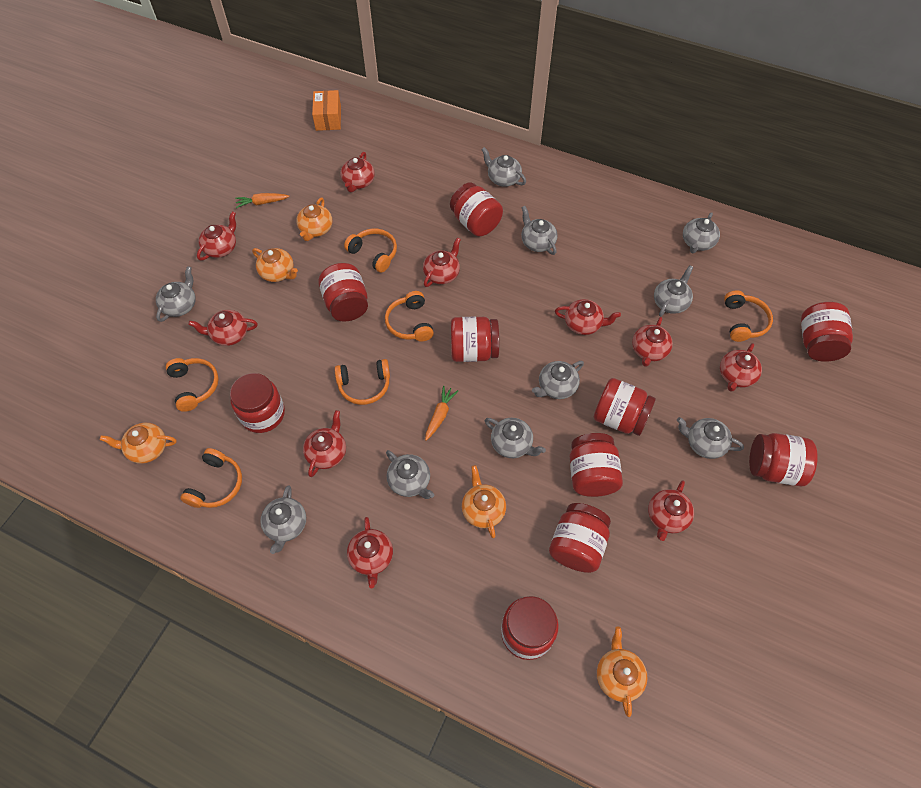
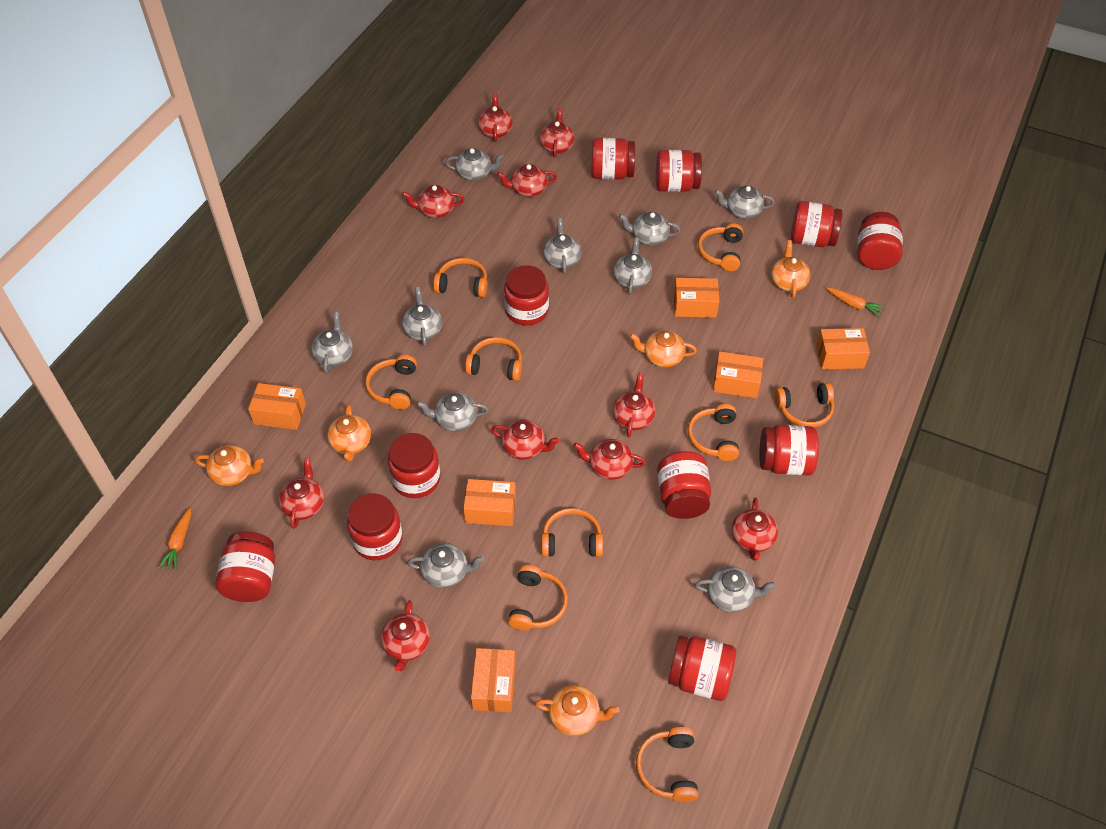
orange box: [312,90,341,131] = 1 -> [248,383,306,430] [463,479,516,526] [471,648,515,712] [674,278,719,318] [713,351,763,398] [816,328,870,370] = 6
orange headphones: [166,358,219,412] [180,448,242,508] [335,359,390,405] [344,228,397,273] [385,291,434,342] [724,290,773,342] = 6 -> [366,355,417,409] [433,258,487,297] [465,337,522,381] [508,565,568,631] [541,508,603,557] [636,727,698,802] [688,404,739,461] [698,224,743,271] [774,383,834,427] = 9
red jar: [230,373,285,433] [318,263,368,322] [450,182,503,237] [451,316,499,362] [501,596,559,660] [549,503,611,573] [570,433,623,497] [594,378,656,436] [749,433,818,486] [801,302,853,362] = 10 -> [215,532,275,602] [347,493,403,560] [388,433,440,498] [504,265,549,326] [591,138,635,180] [656,150,702,192] [657,451,711,519] [668,636,736,701] [759,425,819,475] [791,201,842,247] [858,212,903,270] = 11

